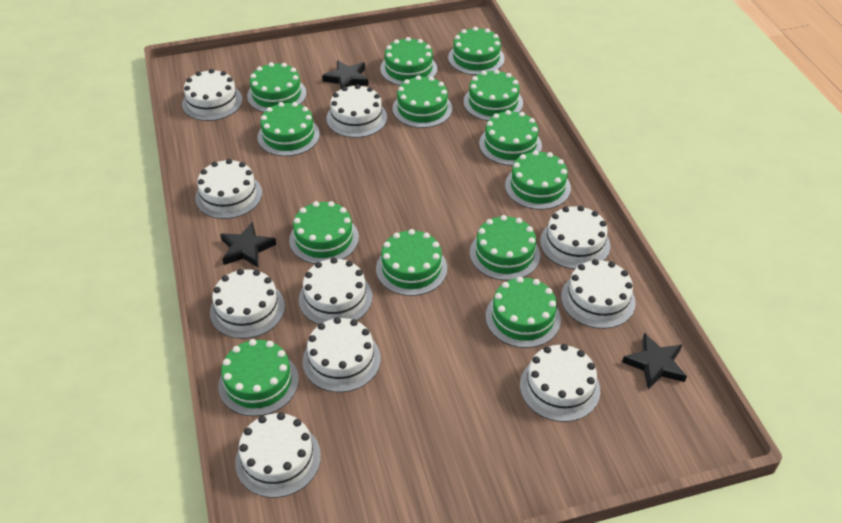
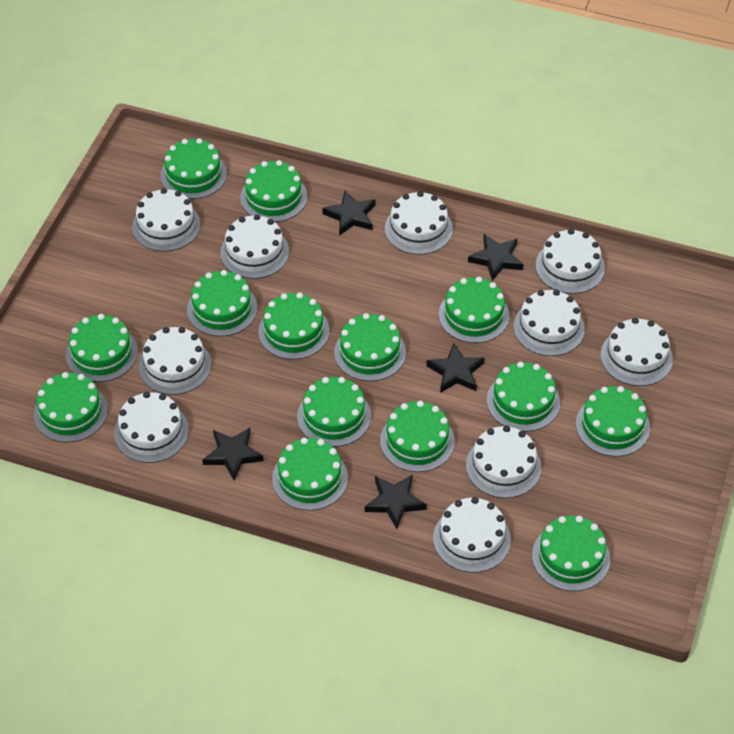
black star: [220,222,276,267] [322,60,369,89] [622,333,687,389] = 3 -> [203,428,264,481] [322,190,376,236] [365,475,427,529] [426,343,485,393] [468,234,523,281] = 5
green cake: [218,339,299,416] [247,62,306,112] [257,102,320,156] [289,201,359,264] [376,229,447,296] [380,37,437,85] [392,75,452,128] [448,27,505,75] [463,69,523,121] [470,215,540,281] [479,110,542,166] [486,277,561,348] [505,150,571,210] = 13 -> [34,372,108,443] [66,314,138,382] [160,138,227,199] [187,270,257,336] [240,160,307,222] [258,293,329,360] [272,438,348,511] [297,377,371,447] [334,313,406,381] [380,400,455,472] [439,277,509,343] [487,362,560,432] [532,516,610,591] [576,386,650,457] = 14

